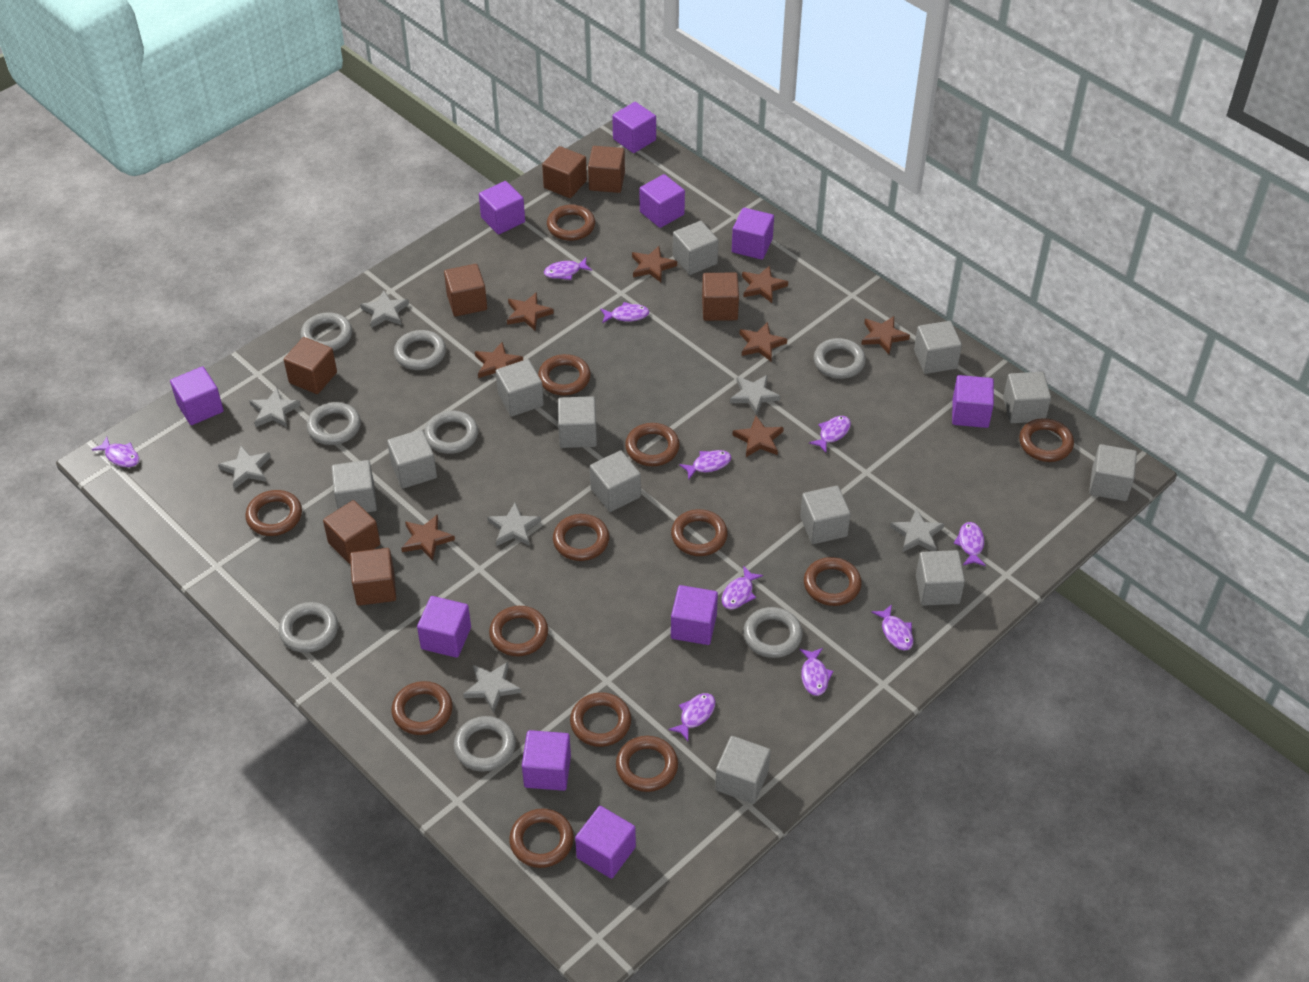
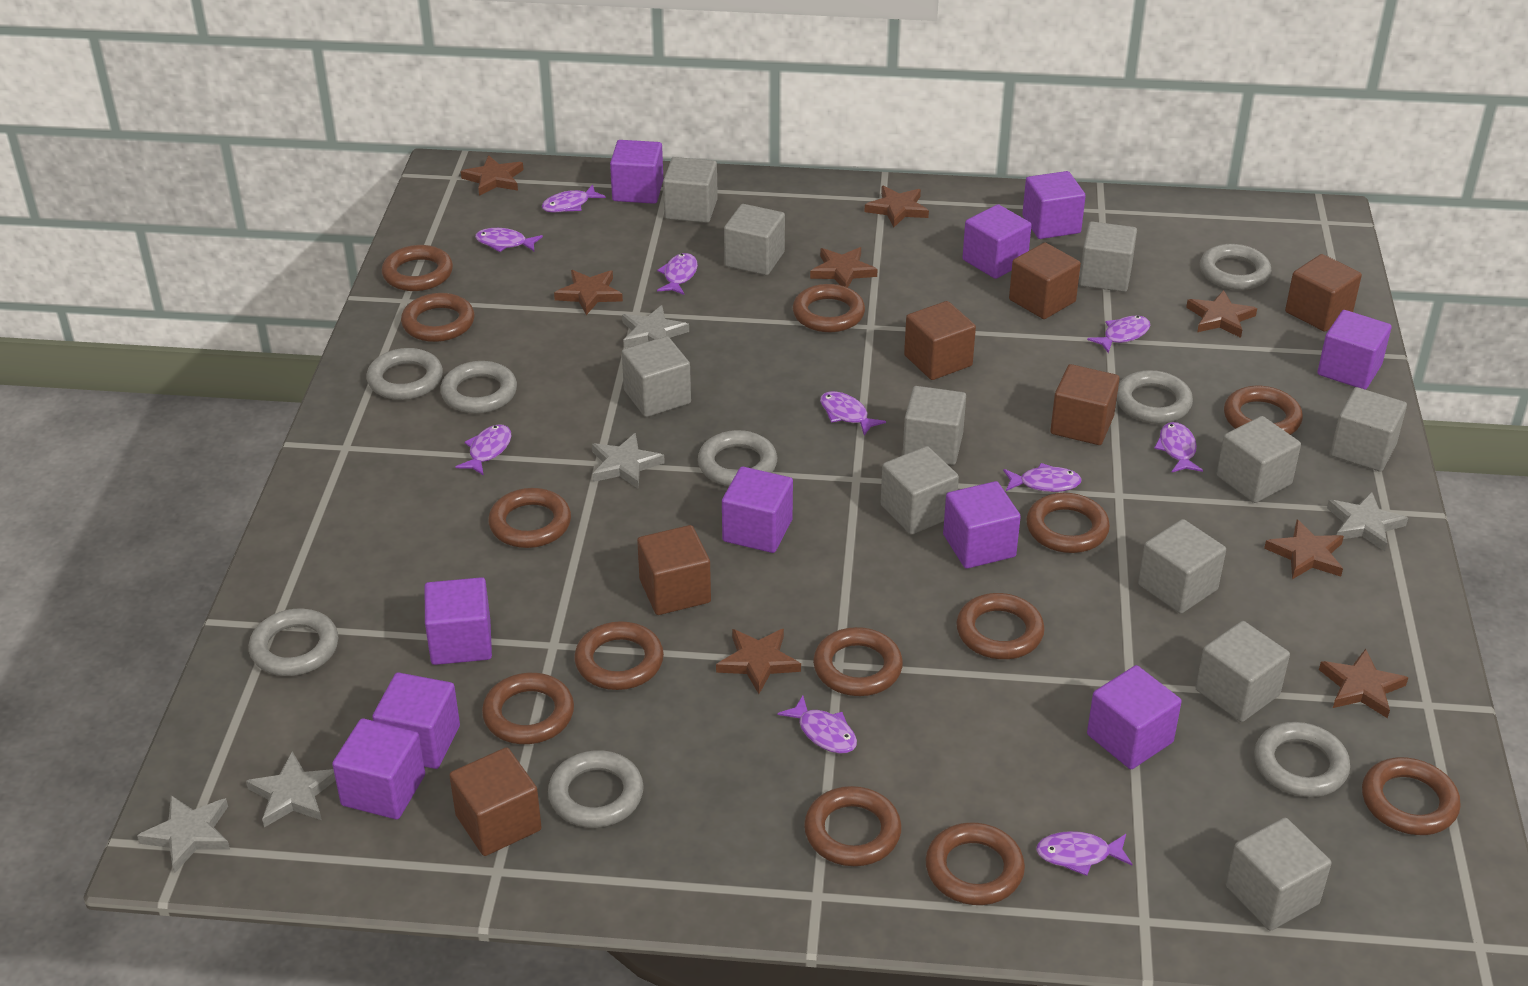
brown cube: [284,337,337,394] [323,500,380,564] [350,548,396,606] [444,264,487,316] [542,146,587,198] [588,146,625,193] [702,273,739,321] = 7 -> [449,747,542,856] [637,525,711,615] [904,301,976,380] [1009,243,1081,319] [1050,364,1120,445] [1285,254,1362,332] = 6
grey cube: [332,460,377,512] [387,429,437,488] [496,359,544,416] [558,396,597,448] [590,450,641,512] [673,221,719,275] [715,736,771,804] [800,486,851,544] [914,321,962,374] [916,550,965,606] [1003,372,1051,423] [1089,444,1137,501] = 12 -> [622,336,691,417] [663,157,718,223] [724,204,785,275] [880,446,959,535] [903,386,966,465] [1079,221,1137,292] [1138,519,1226,614] [1195,621,1290,722] [1216,416,1301,503] [1226,818,1331,931] [1330,387,1407,472] = 11
grey star: [218,446,271,489] [249,388,301,427] [360,290,409,328] [463,662,521,713] [488,503,541,546] [730,375,780,415] [890,508,944,552] = 7 -> [137,795,230,873] [246,751,336,827] [592,433,665,488] [622,305,689,348] [1327,492,1408,551] = 5

